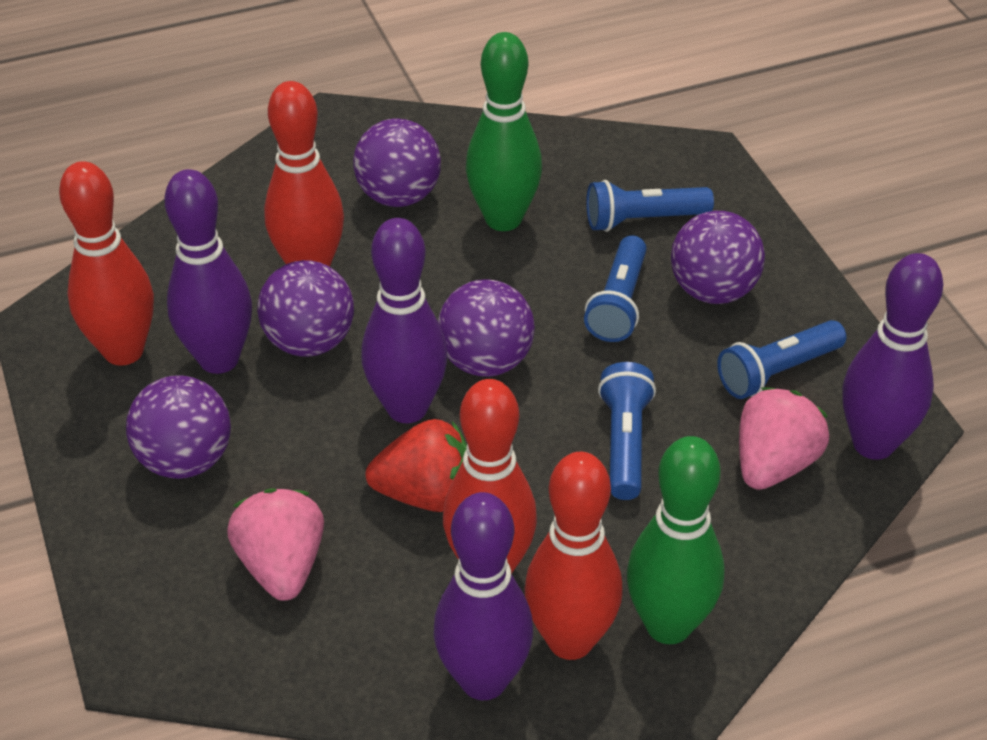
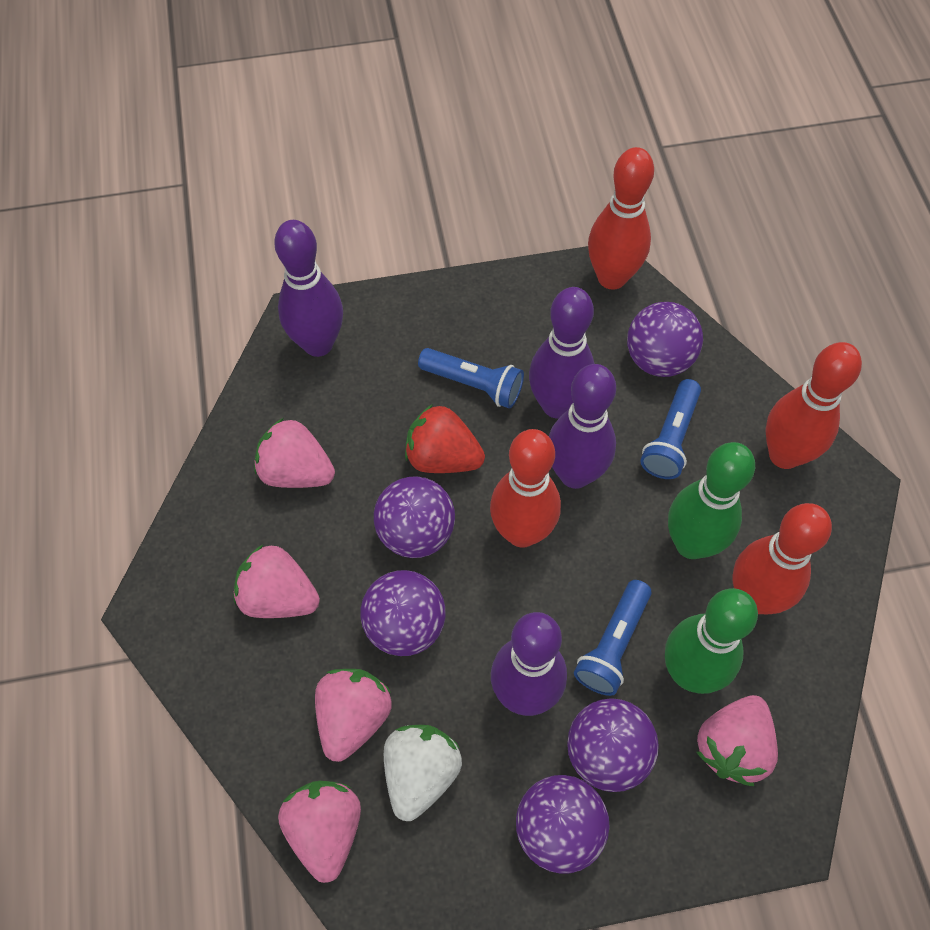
blue flashlight: [584,235,647,342] [586,180,714,232] [598,362,656,500] [717,320,846,399] = 4 -> [418,348,524,408] [574,580,652,696] [640,379,701,479] = 3
pink strawberry: [227,488,324,601] [739,387,829,490] = 2 -> [233,545,320,618] [254,418,335,488] [278,781,361,883] [315,669,392,762] [696,695,778,786] = 5
white strawberry: none = 0 -> [384,725,462,821] = 1

